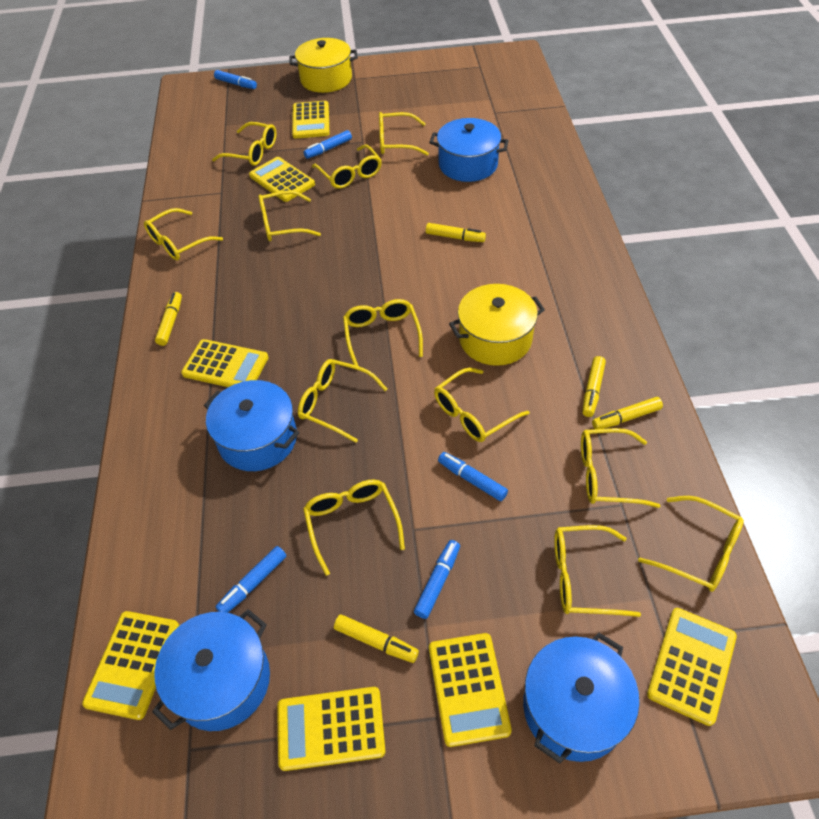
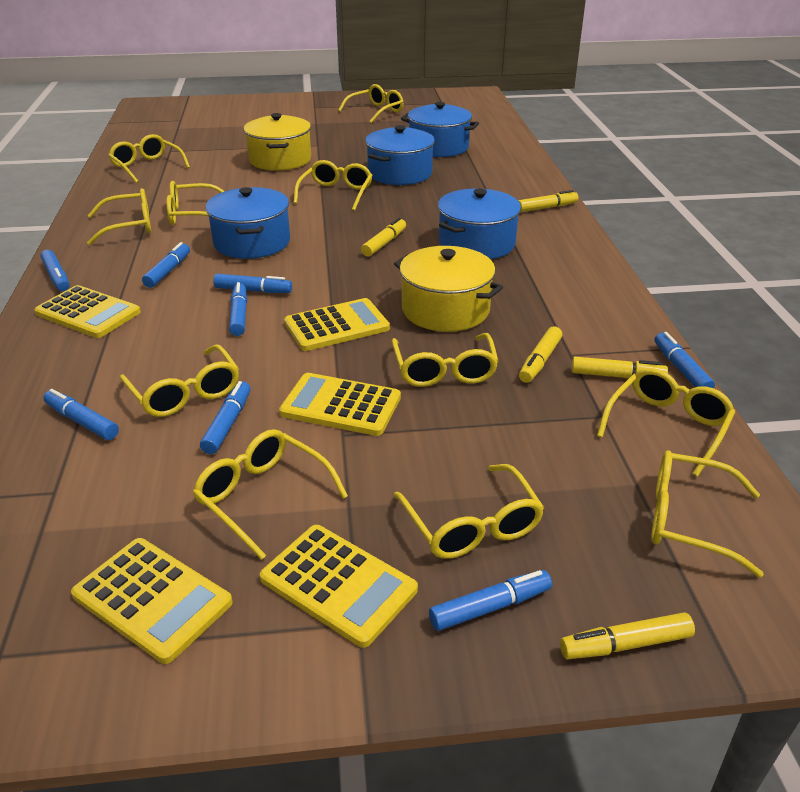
blue marker: [214,70,257,89] [216,546,286,613] [304,130,352,159] [414,540,460,619] [438,452,508,501] = 5 -> [40,250,70,291] [43,389,119,440] [142,242,190,288] [200,381,251,454] [213,274,292,293] [229,282,247,336] [429,570,552,631] [655,332,715,388] = 8
yellow calculator: [82,611,179,720] [181,339,268,387] [249,157,315,202] [277,687,385,771] [292,101,330,139] [429,633,512,747] [647,608,737,726] = 7 -> [34,285,141,338] [71,538,233,664] [260,525,418,648] [279,373,401,436] [284,298,390,351] = 5
yellow glasses: [144,208,223,260] [212,122,277,166] [258,190,321,241] [298,359,387,443] [303,480,405,576] [312,145,382,189] [343,299,423,366] [379,112,429,156] [434,368,529,442] [554,525,641,617] [581,428,660,508] [638,496,744,592] = 12 -> [87,188,151,245] [108,134,190,183] [120,344,239,417] [166,181,225,225] [193,429,348,560] [294,160,373,211] [338,84,404,123] [392,333,499,387] [394,464,544,559] [597,368,735,477] [651,450,764,578] = 11

